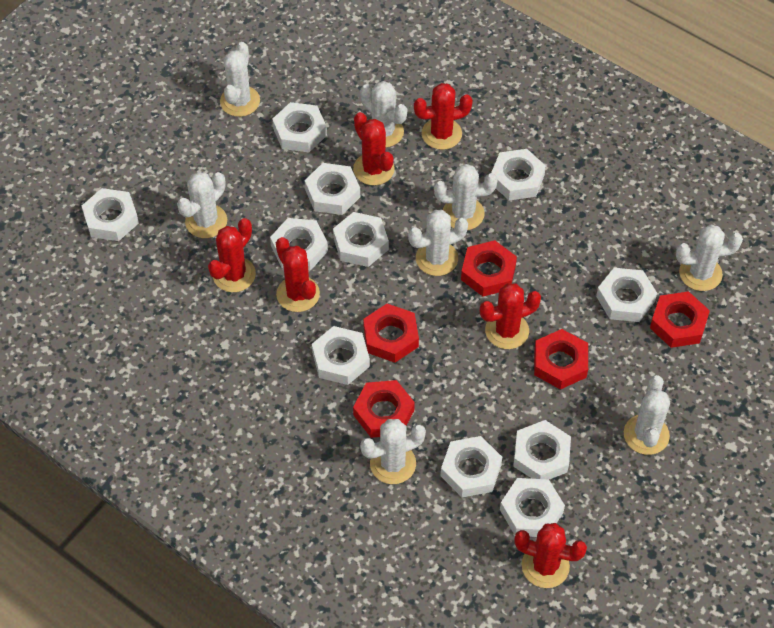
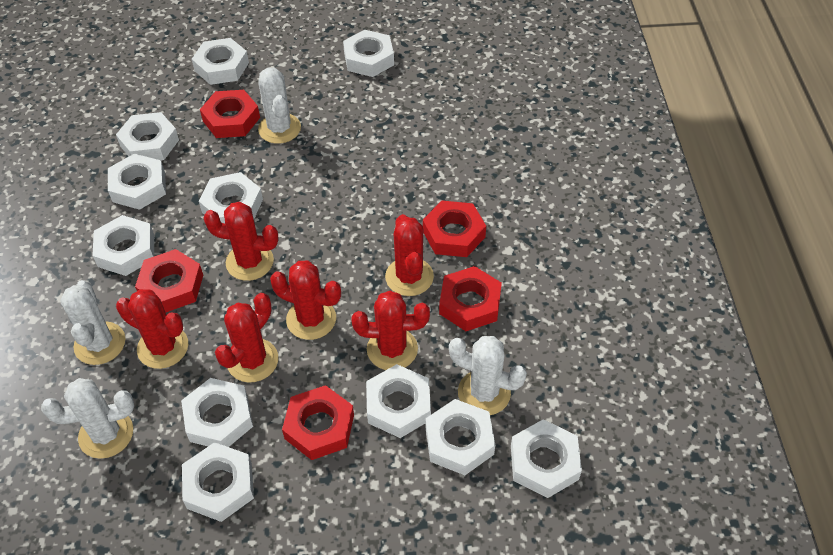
white cactus: [177,172,227,238] [220,42,260,117] [360,81,407,147] [360,419,426,484] [408,210,468,276] [434,164,497,230] [624,375,670,455] [676,225,743,291] = 8 -> [41,378,134,459] [60,280,125,365] [258,68,301,144] [449,336,527,415] = 4

